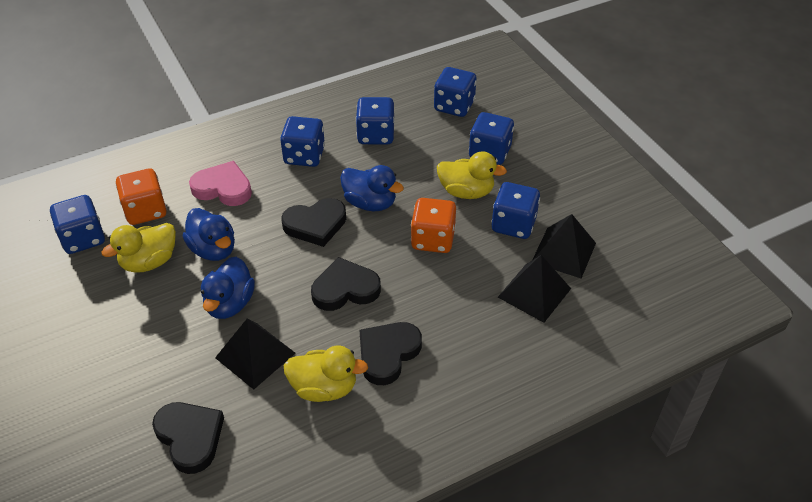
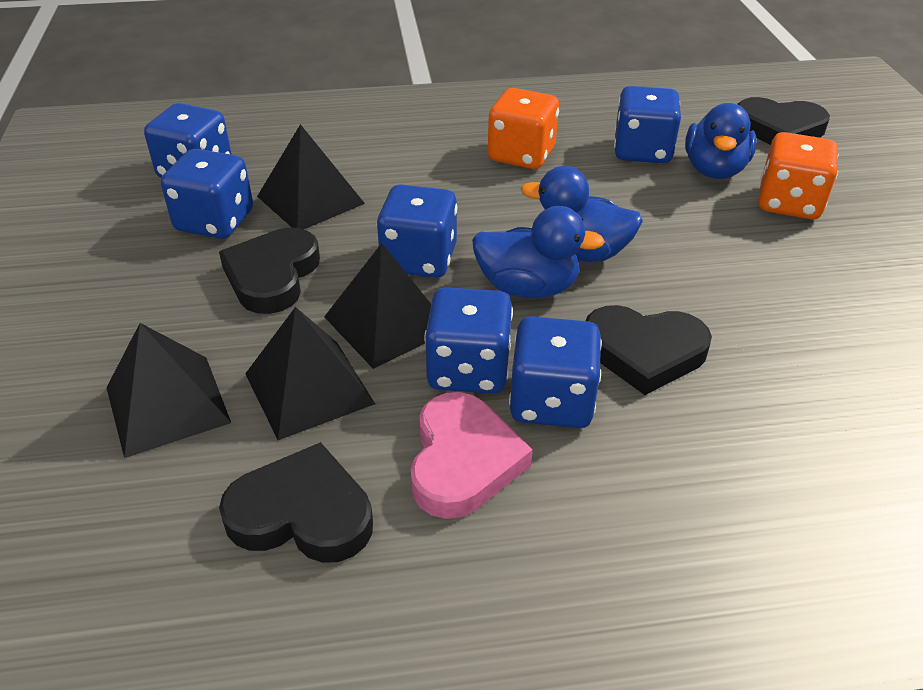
black pyramid: [215,318,295,390] [498,255,571,323] [532,214,596,278] = 3 -> [106,323,231,458] [245,307,375,440] [257,124,365,230] [324,243,431,369] = 4
yellow duck: [101,223,176,272] [284,345,368,402] [437,151,507,199] = 3 -> none = 0

